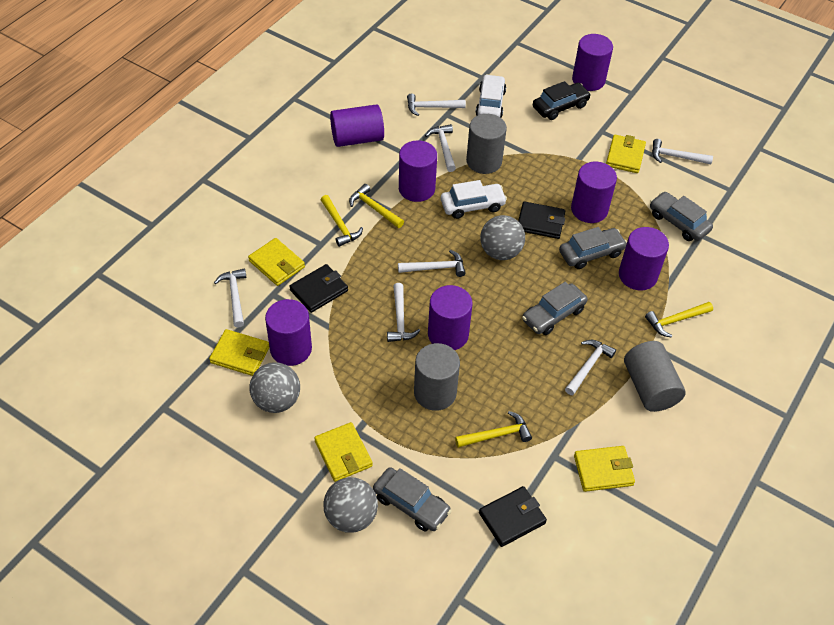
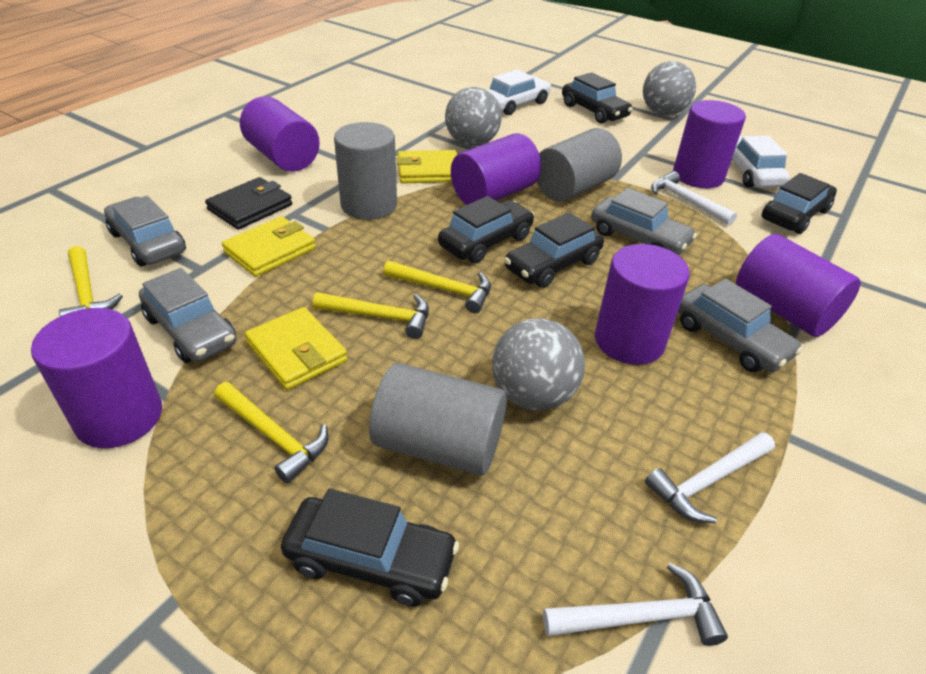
black car: [533,81,591,120] = 1 -> [281,489,459,607] [438,196,534,263] [504,212,604,288] [562,72,633,124] [762,173,837,234] = 5
black wallet: [290,264,348,313] [479,486,547,547] [518,201,565,239] = 3 -> [205,177,292,230] = 1
purple cylinder: [265,299,312,366] [330,104,384,147] [399,140,437,202] [428,285,473,350] [571,162,617,223] [572,34,613,91] [619,227,669,290] = 7 -> [31,308,162,448] [240,96,320,172] [451,133,541,205] [595,244,689,365] [673,100,746,188] [736,234,861,337] = 6
white hammer: [214,268,247,327] [387,283,420,342] [398,250,466,277] [407,93,466,116] [425,124,456,172] [565,340,616,395] [652,139,713,164] = 7 -> [543,563,728,646] [645,432,775,523] [651,171,737,225] = 3
yellow wallet: [209,329,270,376] [248,238,305,286] [314,422,373,482] [574,446,635,492] [606,135,646,173] = 5 -> [222,216,316,277] [245,307,348,390] [396,150,457,184] = 3

